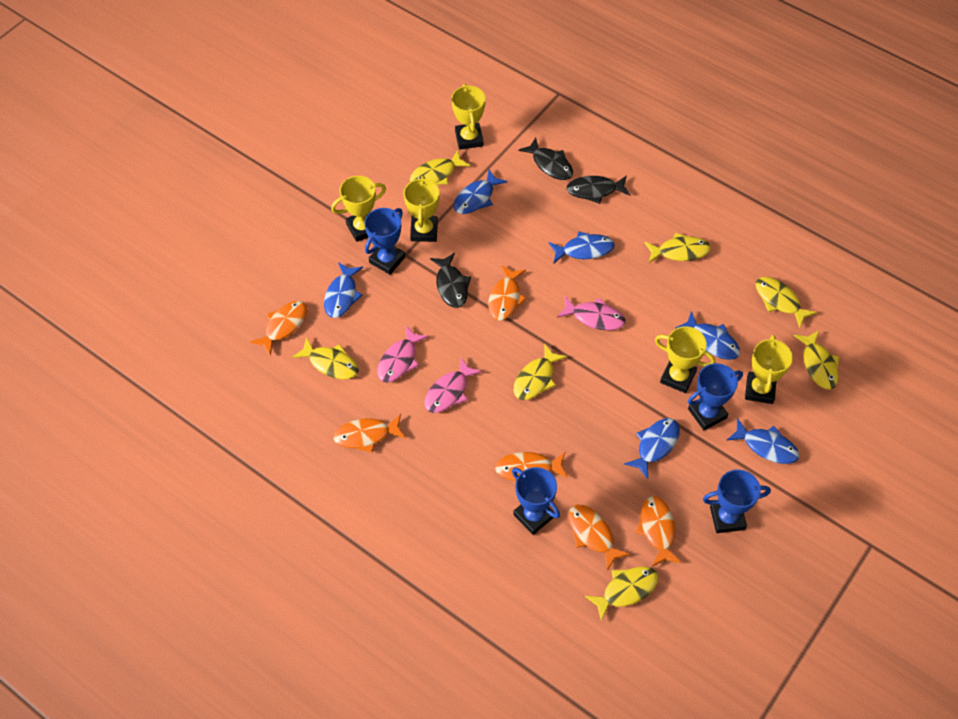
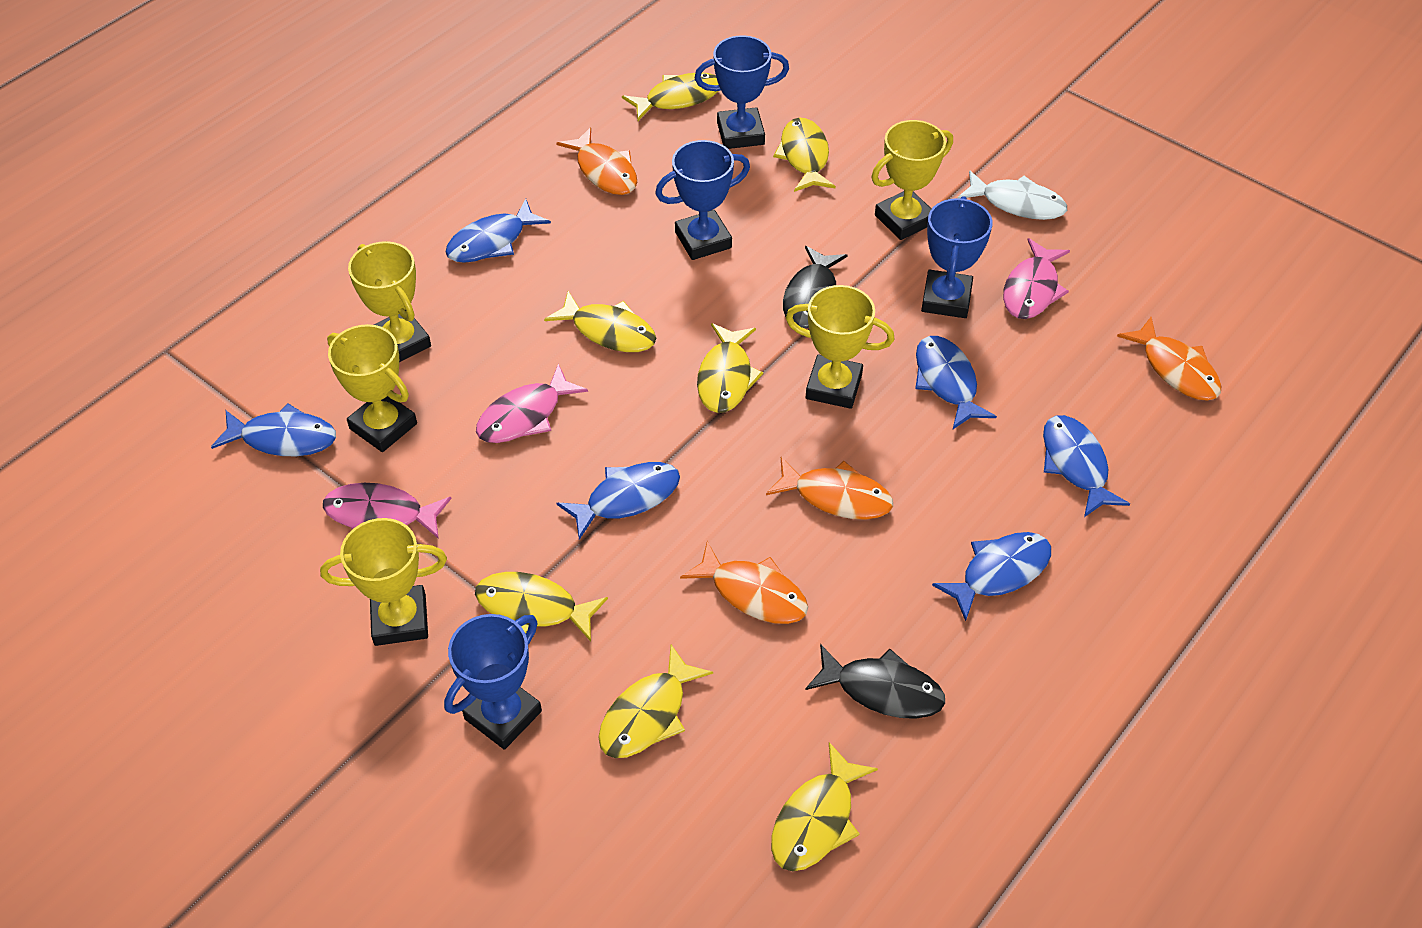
black fish: [430,253,471,308] [518,137,573,180] [566,175,630,204] = 3 -> [783,246,847,328] [805,644,945,719] = 2
orange fish: [250,301,308,356] [333,414,406,453] [488,265,527,320] [495,452,568,481] [568,505,630,571] [636,496,682,567] = 6 -> [556,127,637,195] [680,541,808,624] [766,457,893,520] [1117,317,1221,401] = 4
white fish: none = 0 -> [958,170,1067,220] = 1

